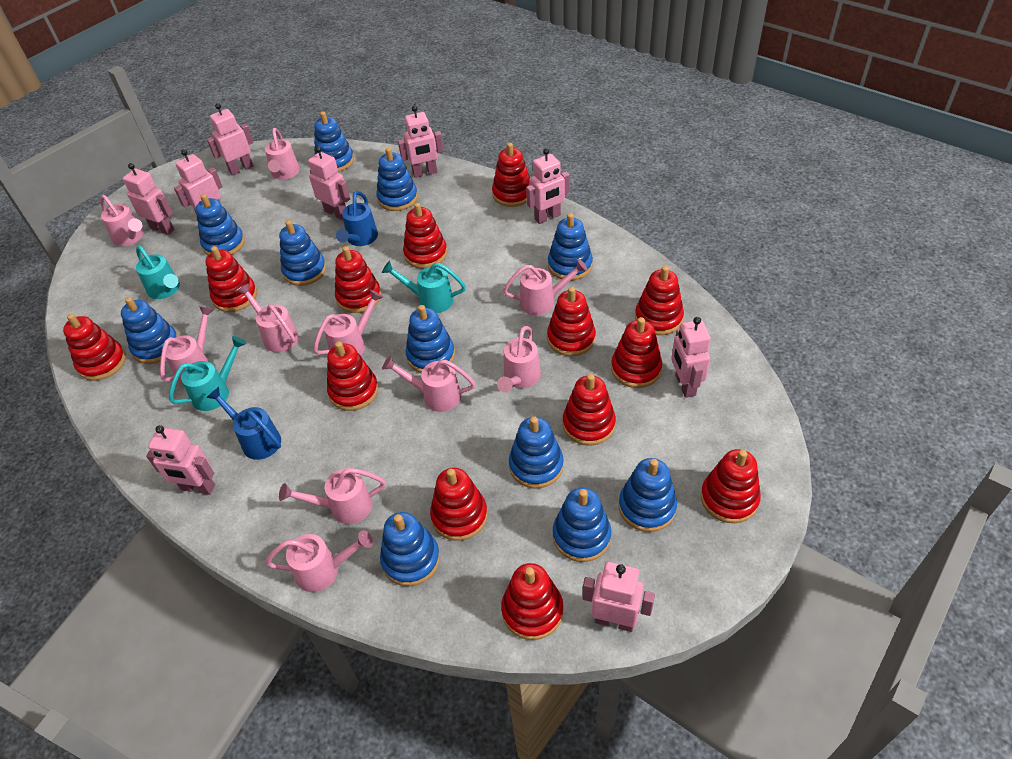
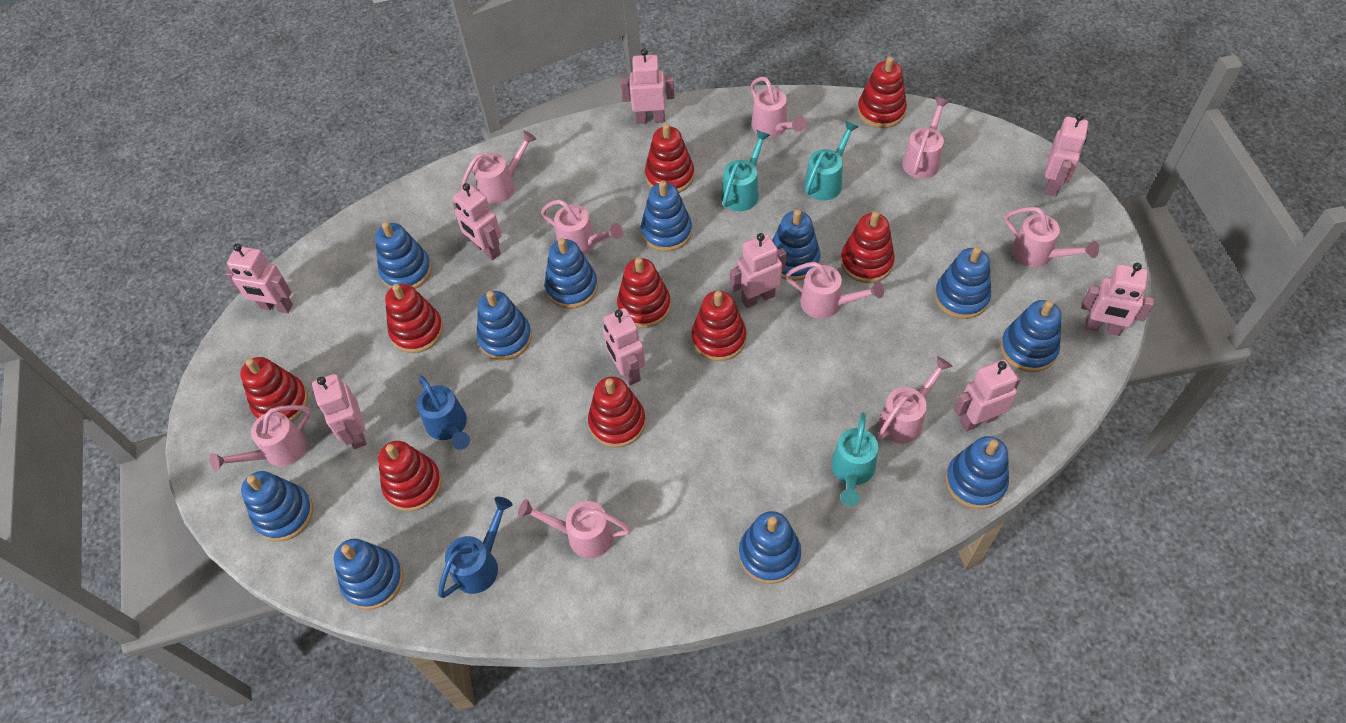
pink watering can: [100,195,143,246] [160,306,214,384] [237,283,299,352] [265,128,300,180] [265,530,373,592] [279,468,386,524] [313,290,383,356] [382,356,475,412] [497,326,541,393] [503,259,588,315] = 10 -> [210,405,311,471] [461,131,537,204] [518,499,631,558] [541,200,623,254] [750,77,806,137] [785,262,884,319] [878,356,953,444] [902,97,950,179] [1005,207,1099,267] = 9
red stacking toy: [63,314,126,381] [205,246,257,312] [327,341,378,411] [335,246,381,313] [403,203,447,269] [430,468,488,541] [492,143,530,207] [501,563,563,640] [547,287,596,356] [563,374,616,446] [611,317,662,388] [635,266,684,335] [701,449,761,523] = 13 -> [240,357,308,422] [378,441,442,511] [385,284,443,353] [588,376,646,448] [617,257,671,328] [645,123,694,193] [692,291,747,361] [841,211,895,283] [857,56,907,128] = 9

